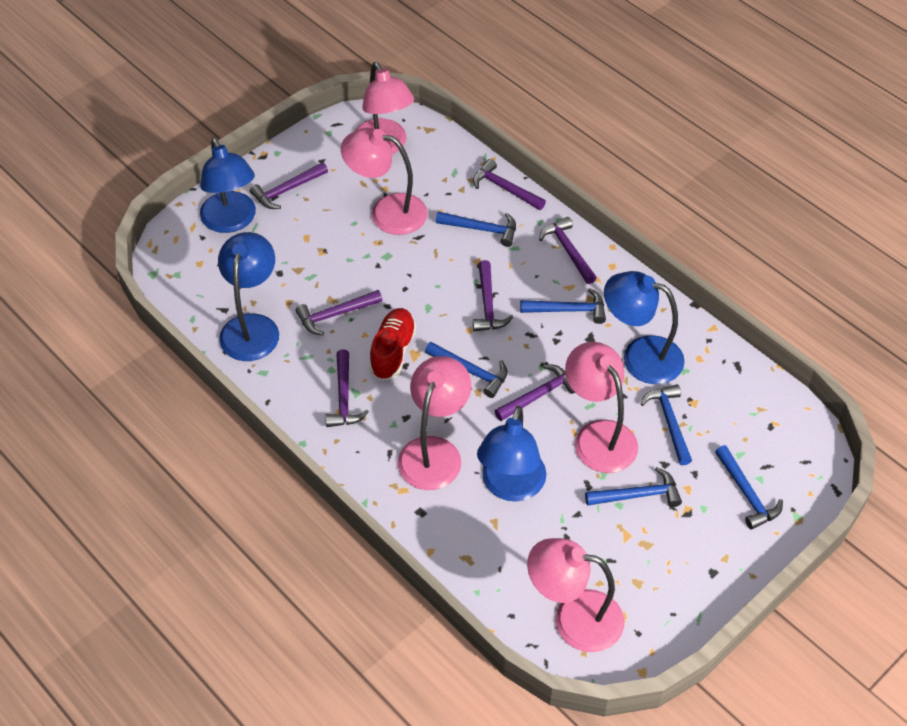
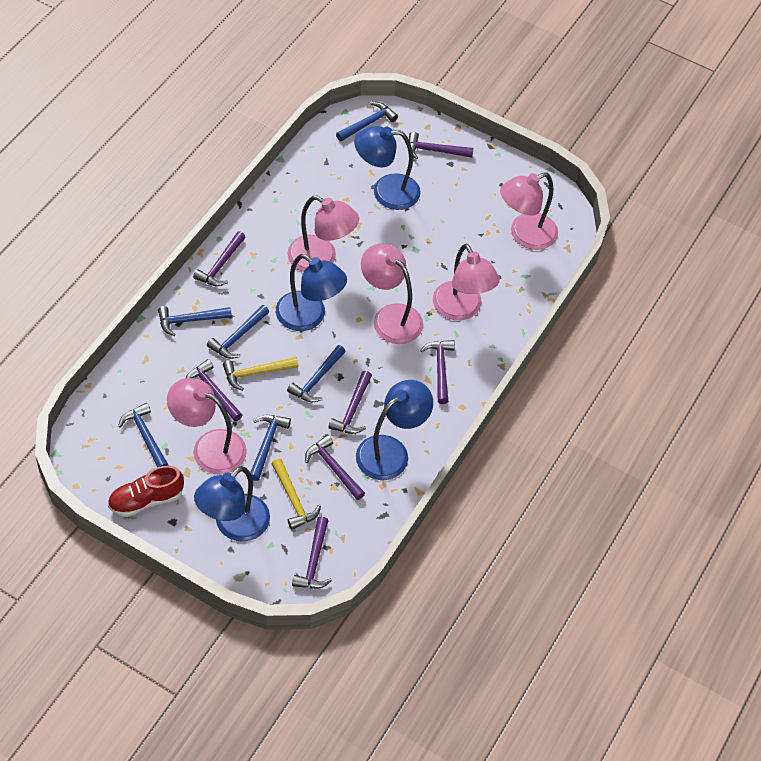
yellow hammer: none = 0 -> [223,357,298,391] [271,458,321,530] = 2

